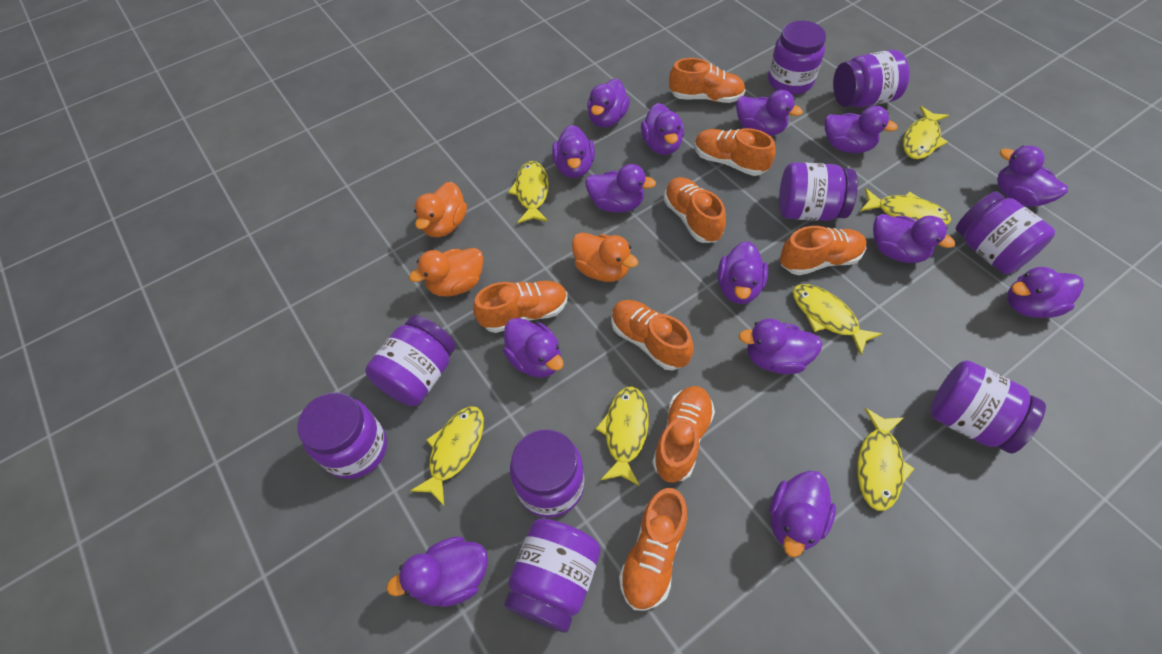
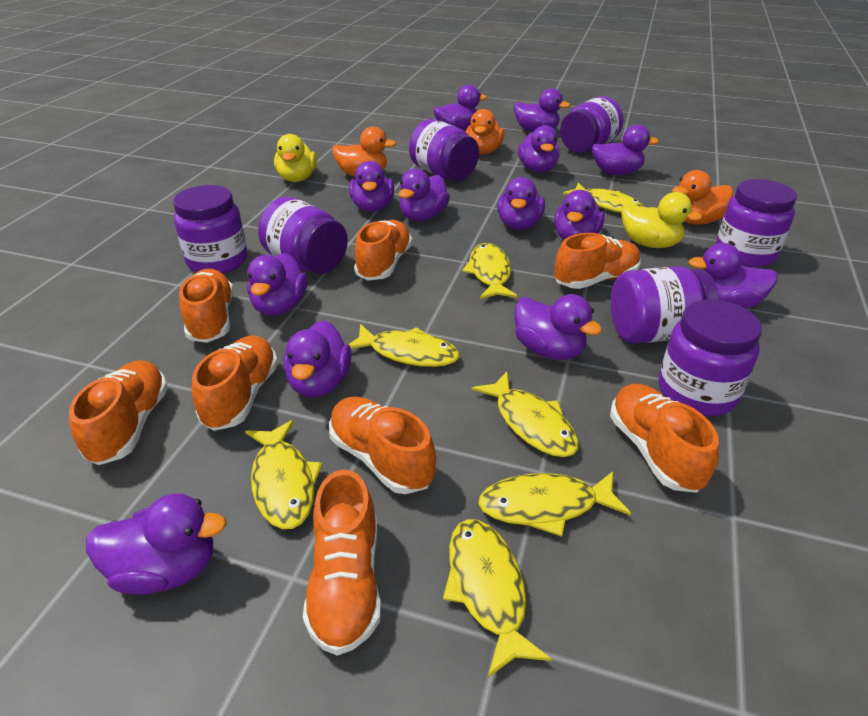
purple duck: [386,537,488,607] [503,318,563,378] [552,125,595,178] [585,164,656,213] [587,79,630,128] [641,103,684,155] [717,241,768,304] [736,90,803,136] [738,319,822,374] [770,471,836,557] [825,106,898,153] [873,214,955,263] [997,146,1068,207] [1007,267,1084,318] = 14 -> [86,493,227,595] [247,253,307,316] [283,320,352,398] [349,161,394,212] [398,169,450,221] [433,85,487,131] [497,177,545,230] [514,88,570,132] [514,294,602,360] [518,125,560,173] [554,190,605,240] [592,125,659,175] [688,243,778,309] = 13
purple jar: [298,392,387,479] [365,315,456,406] [504,518,601,633] [510,429,584,518] [768,21,826,95] [779,162,858,221] [833,50,910,108] [930,360,1046,453] [956,191,1055,274] = 9 -> [173,185,248,274] [258,197,348,274] [409,119,479,181] [560,96,623,153] [611,266,719,344] [659,299,762,416] [716,179,797,267] = 7
yellow duck: none = 0 -> [274,134,317,182] [621,192,702,248] = 2

